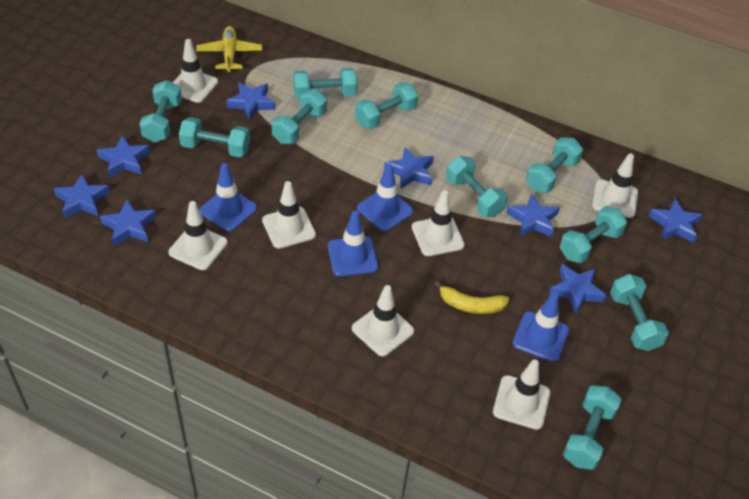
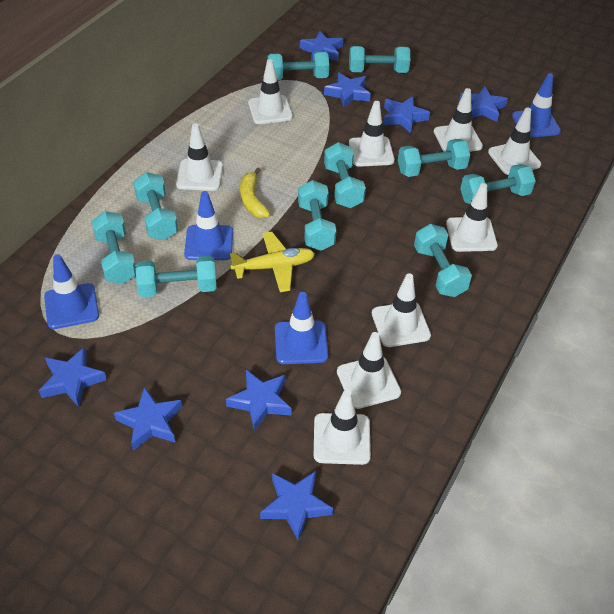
white traffic cone: [168,201,228,270] [173,39,218,103] [262,181,316,249] [352,285,414,357] [412,190,465,256] [493,360,550,430] [592,154,638,218] = 7 -> [176,123,223,191] [248,59,293,124] [314,390,371,465] [337,332,401,409] [349,101,395,167] [372,273,431,347] [434,88,483,152] [446,183,498,252] [488,108,541,175] = 9

